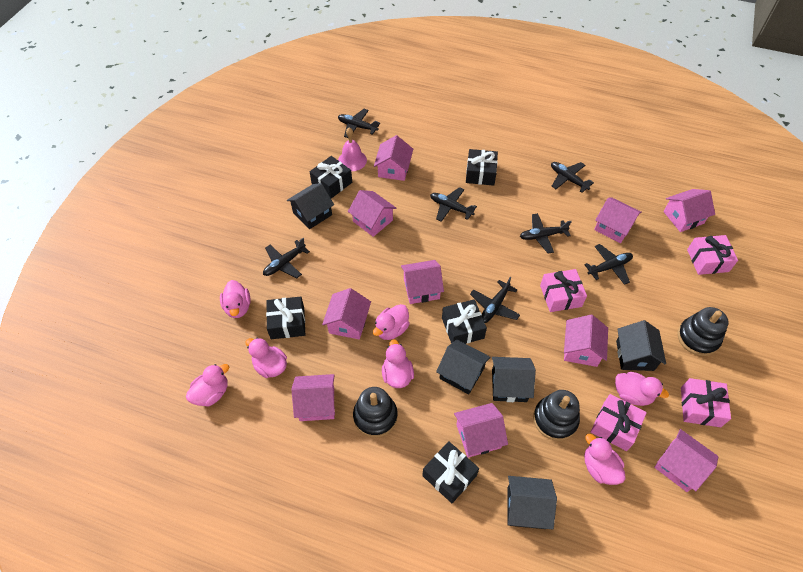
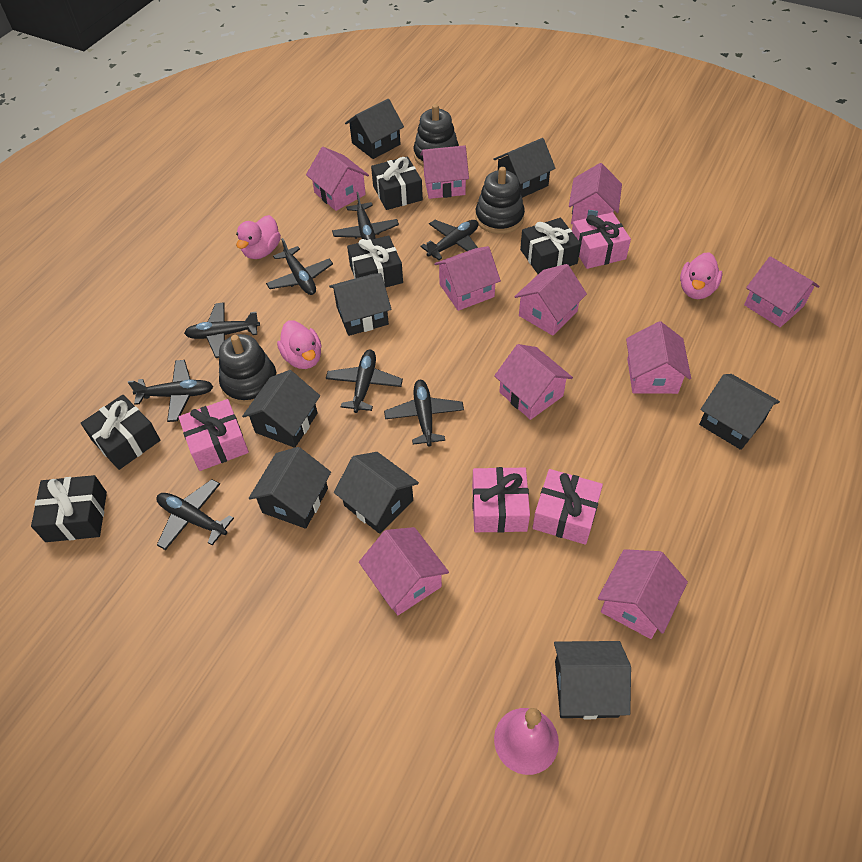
black house: [287,183,334,229] [436,339,491,394] [492,357,536,402] [508,476,557,529] [616,320,666,371] = 5 -> [242,370,320,448] [249,447,331,529] [329,273,391,336] [334,452,419,534] [345,99,404,159] [493,138,556,198] [554,641,631,719] [699,374,780,450] = 8
black plane: [263,238,310,278] [338,109,380,138] [430,187,477,222] [470,277,520,323] [520,213,572,253] [551,162,594,193] [584,244,633,285] = 7 -> [128,360,213,422] [156,479,234,550] [184,302,260,358] [266,238,333,295] [326,350,403,413] [332,192,399,240] [384,380,464,447] [420,220,479,260] = 8
pink duck: [186,364,229,406] [220,280,251,318] [245,338,287,378] [373,304,410,340] [382,339,414,388] [584,434,626,485] [615,372,669,406] = 7 -> [236,215,281,259] [277,320,321,369] [680,252,722,299] = 3

